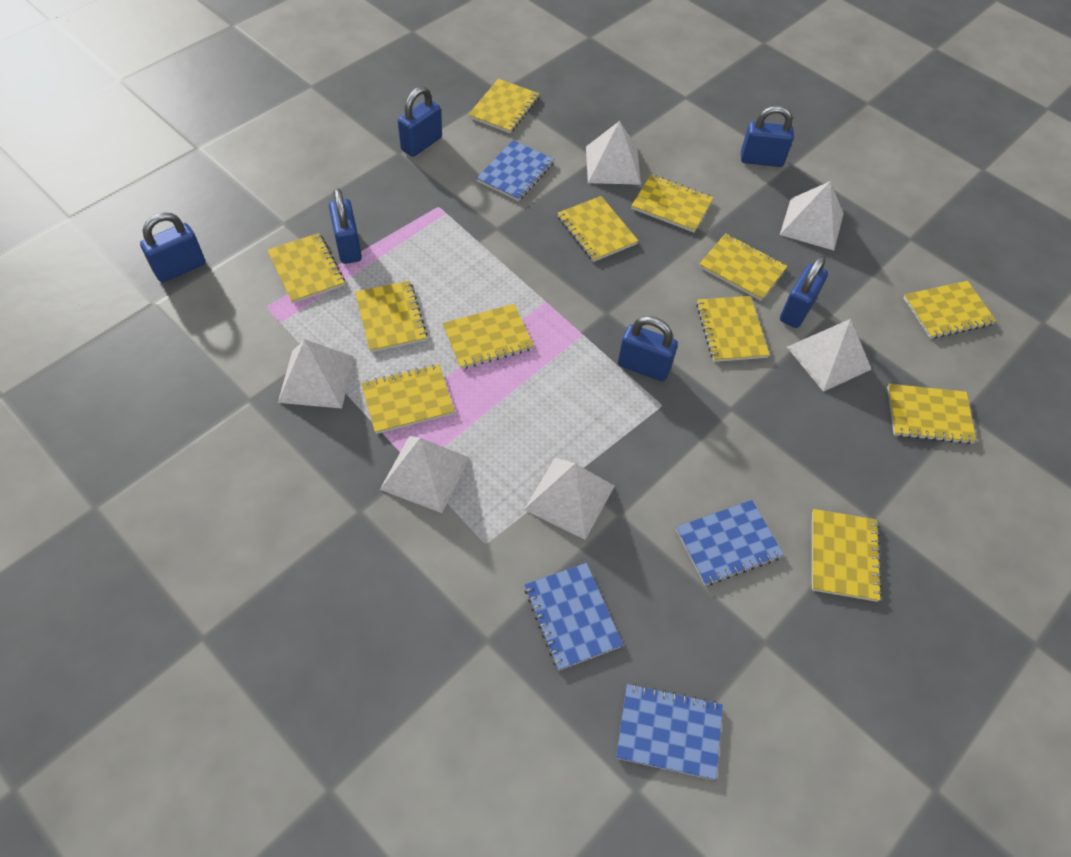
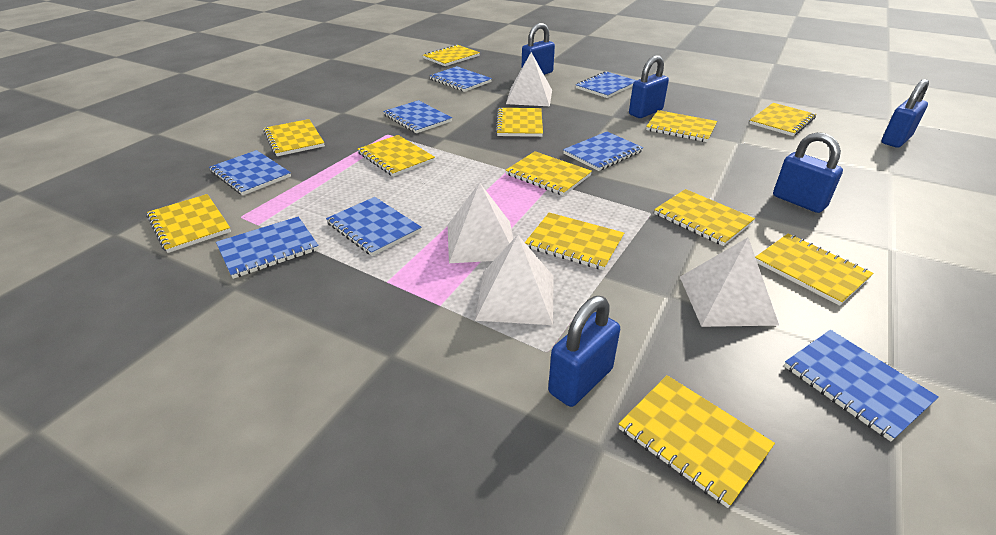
blue notebook: [476,140,554,201] [524,563,623,671] [616,684,723,780] [676,500,784,585] = 4 -> [209,150,291,195] [216,217,319,279] [326,197,422,256] [383,100,452,133] [430,66,492,92] [563,132,643,171] [576,71,637,98] [784,330,939,442] = 8
blue padlock: [140,212,205,282] [329,188,362,264] [398,86,442,157] [618,316,678,381] [741,106,794,167] [780,256,828,328] = 6 -> [521,23,555,75] [548,296,620,407] [629,55,669,118] [773,132,843,213] [881,79,929,148] = 5
white pyramid: [278,339,354,409] [380,436,469,513] [524,458,615,540] [586,121,641,185] [780,181,844,251] [787,319,872,392] = 6 -> [448,182,513,263] [475,235,554,325] [506,52,552,106] [680,238,779,327] = 4

